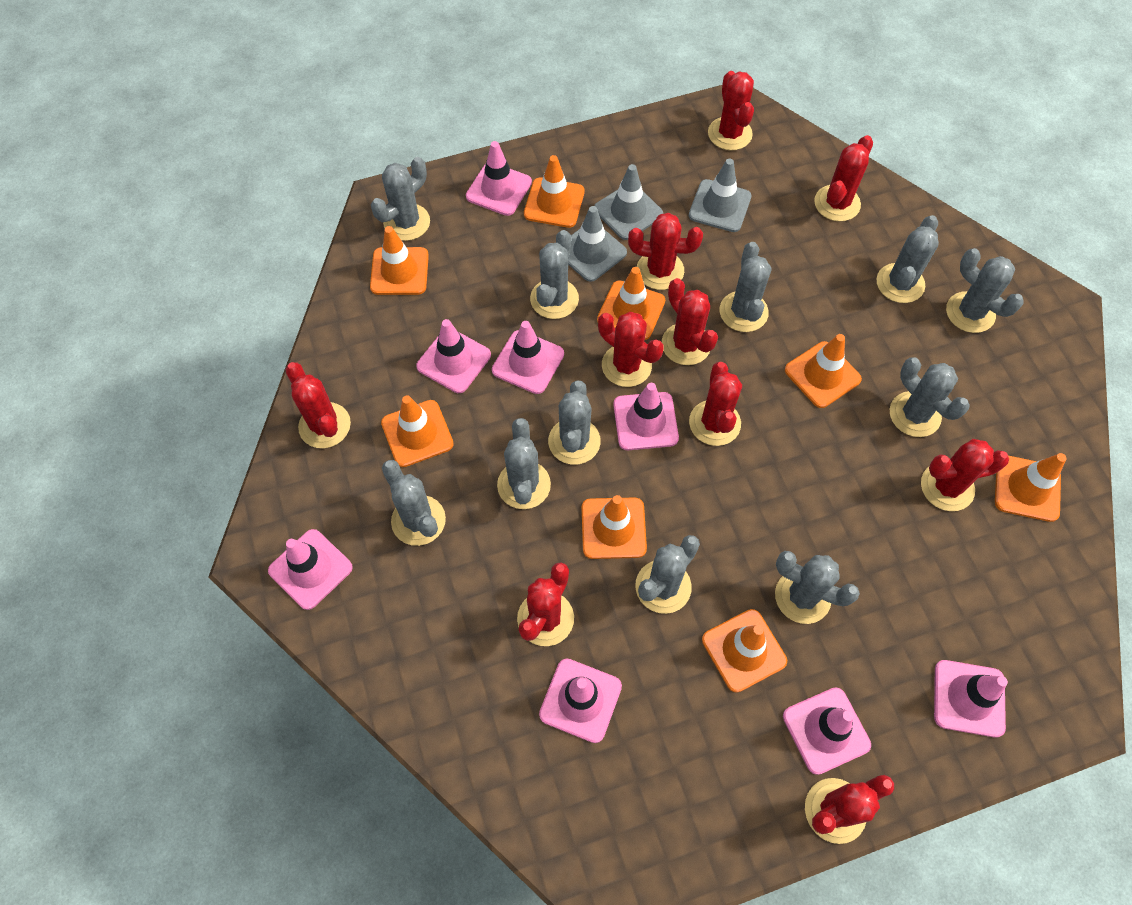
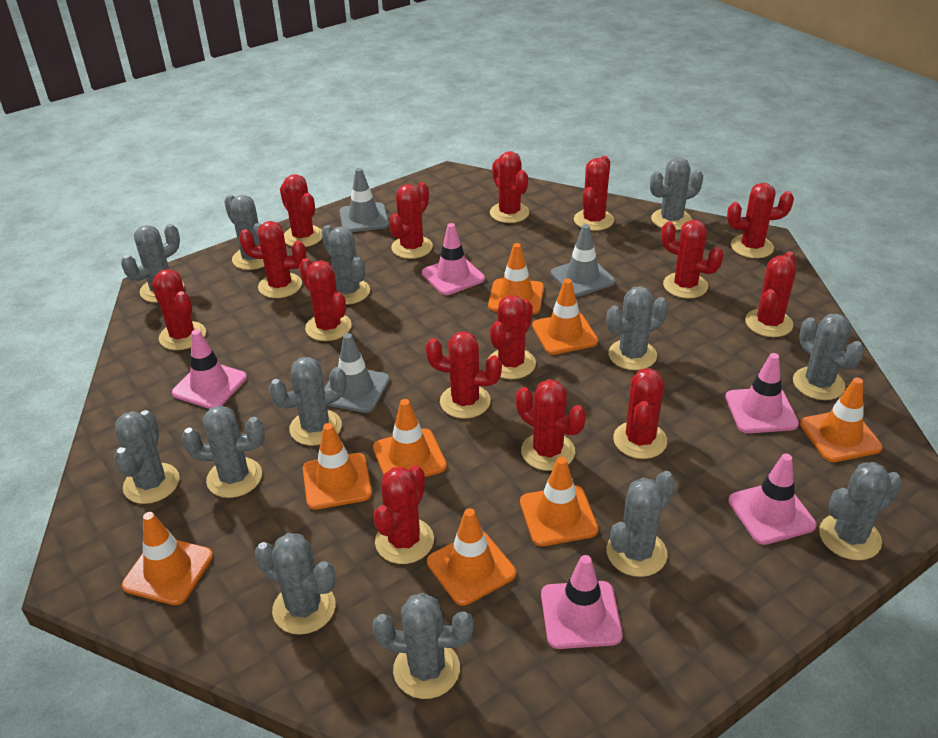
grey cactus: [371,157,430,241] [382,460,446,546] [497,418,551,509] [530,230,579,319] [548,381,601,465] [635,535,700,614] [719,242,772,332] [775,551,860,624] [876,215,939,303] [890,357,970,437] [946,248,1024,333] = 11 -> [114,410,180,504] [121,224,184,303] [182,405,265,498] [224,195,265,270] [255,533,336,635] [269,357,346,446] [321,225,370,305] [372,593,474,699] [607,286,668,370] [607,471,676,577] [650,157,703,230] [793,313,864,400] [819,462,902,560] = 13
pink traffic cone: [268,529,353,610] [416,319,491,393] [466,141,532,216] [492,321,564,394] [539,659,622,743] [613,383,679,450] [783,687,871,775] [934,660,1008,738] = 8 -> [172,329,247,409] [422,223,485,295] [541,555,623,649] [725,353,799,433] [728,453,817,545] = 5
red cactus: [285,362,351,448] [517,562,574,646] [598,312,664,387] [628,213,703,290] [662,278,718,365] [689,362,742,446] [708,71,754,150] [805,775,894,844] [814,135,873,222] [921,439,1009,511] = 10 -> [152,269,206,350] [239,221,306,298] [280,174,322,247] [299,258,352,341] [374,465,434,564] [389,182,433,259] [426,331,502,419] [488,295,536,379] [490,151,529,223] [516,379,586,471] [574,156,614,231] [613,368,667,459] [661,220,723,298] [727,183,794,258] [745,251,796,337] = 15

